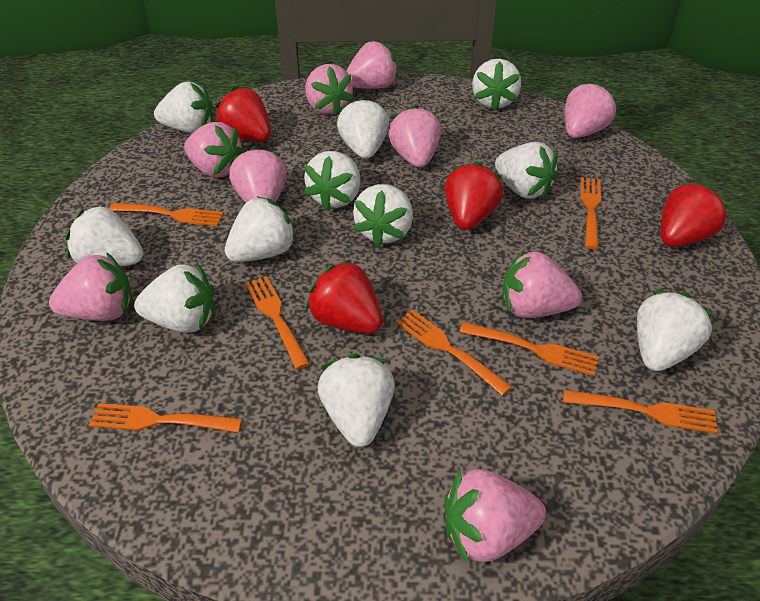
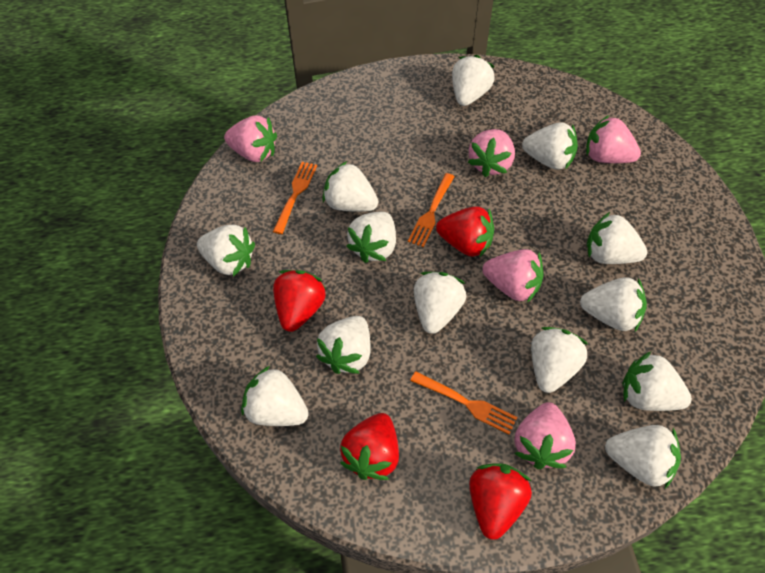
orange fork: [89,403,242,433] [109,203,224,226] [245,276,310,369] [396,309,512,396] [460,322,599,376] [563,390,718,434] [580,177,601,249] = 7 -> [273,162,317,234] [408,173,455,247] [410,371,517,434] = 3
pink strawberry: [49,252,133,321] [184,122,245,178] [229,146,287,203] [305,64,354,116] [346,40,399,89] [388,105,441,168] [444,469,546,563] [502,250,582,318] [565,81,618,138] = 9 -> [224,115,277,162] [468,129,515,177] [482,249,544,303] [514,402,576,469] [586,115,641,163] = 5
white strawberry: [66,205,143,267] [134,264,215,333] [154,81,213,133] [225,196,297,262] [304,151,360,211] [317,354,395,447] [337,96,389,159] [353,184,413,247] [472,59,521,111] [495,142,558,199] [637,290,714,371] = 11 -> [197,224,255,276] [241,366,309,426] [316,316,371,374] [322,161,378,212] [346,212,396,263] [414,272,466,334] [452,55,495,106] [522,122,578,170] [531,327,589,393] [580,277,647,331] [587,212,647,264] [605,425,681,488] [622,351,692,411] = 13

